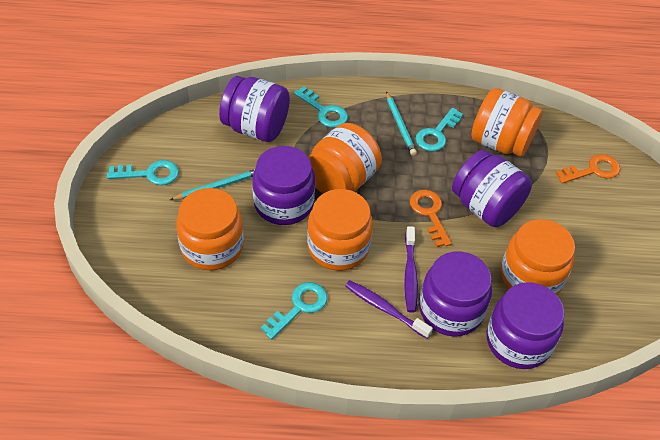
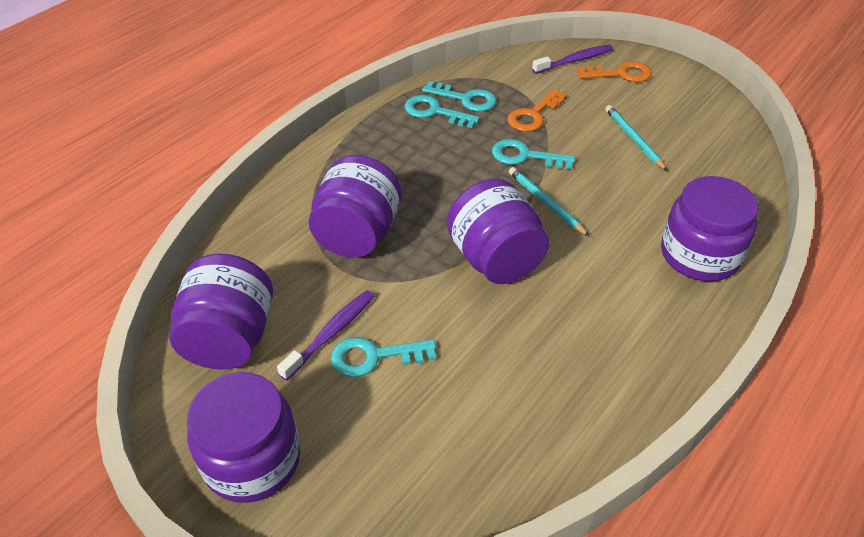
orange jar: [176,188,244,270] [307,189,373,271] [308,123,382,194] [471,88,543,157] [501,219,575,295] = 5 -> none = 0

